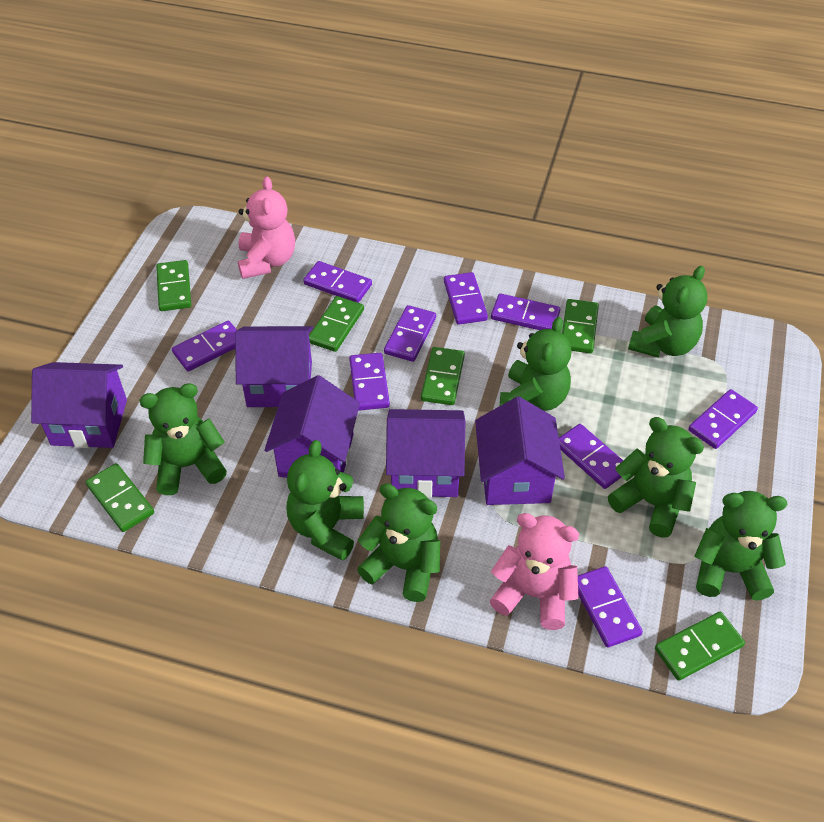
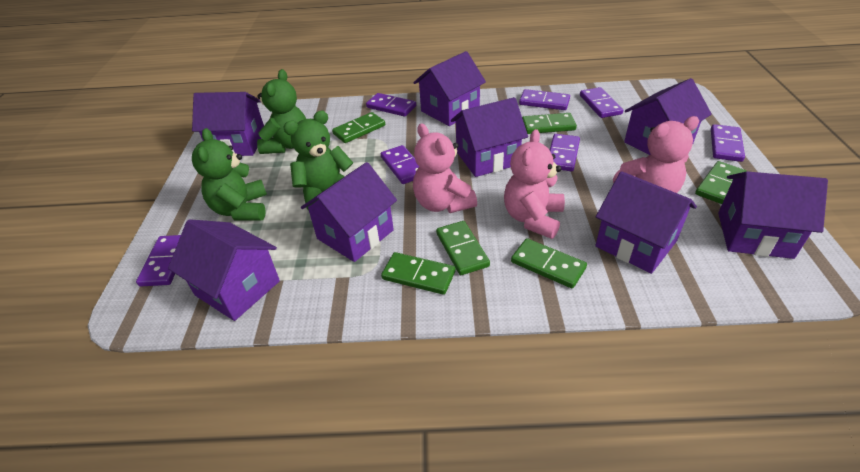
green teddy bear: [139,383,227,495] [286,440,364,561] [357,483,440,602] [500,317,571,411] [608,417,704,538] [628,266,707,357] [695,491,787,601] = 7 -> [192,128,267,221] [257,69,306,154] [283,111,353,211] = 3
pink teddy bear: [238,176,295,279] [490,513,579,630] = 2 -> [413,123,477,213] [504,129,565,239] [613,116,699,193] = 3
purple domino: [172,321,237,371] [303,261,372,303] [349,353,390,411] [384,305,436,362] [444,272,488,325] [491,294,560,330] [559,424,623,489] [578,566,643,648] [688,389,758,449] = 9 -> [136,235,181,286] [366,93,416,117] [381,145,419,184] [519,89,570,110] [550,134,580,171] [580,87,623,118] [711,124,745,162] = 7
purple house: [31,362,127,448] [235,326,313,407] [264,375,360,478] [386,409,465,498] [475,397,565,505] = 5 -> [168,219,280,321] [192,92,264,156] [301,162,397,262] [413,51,486,126] [451,97,528,177] [595,171,697,274] [624,78,712,155] [718,171,828,259] = 8

